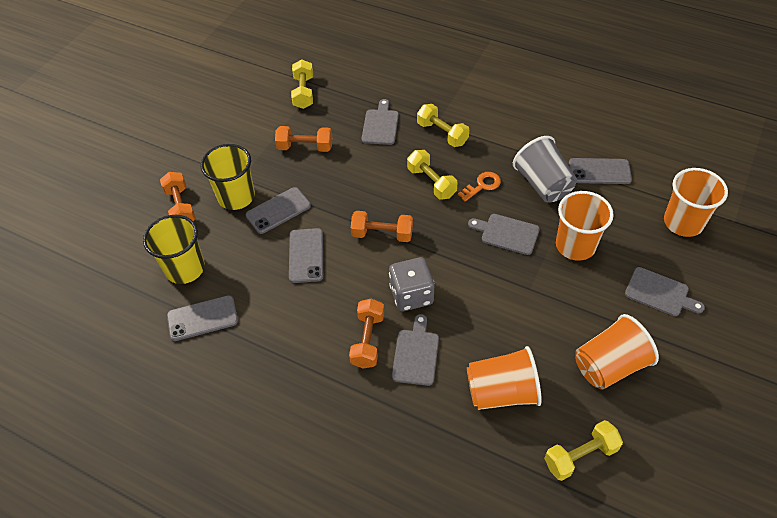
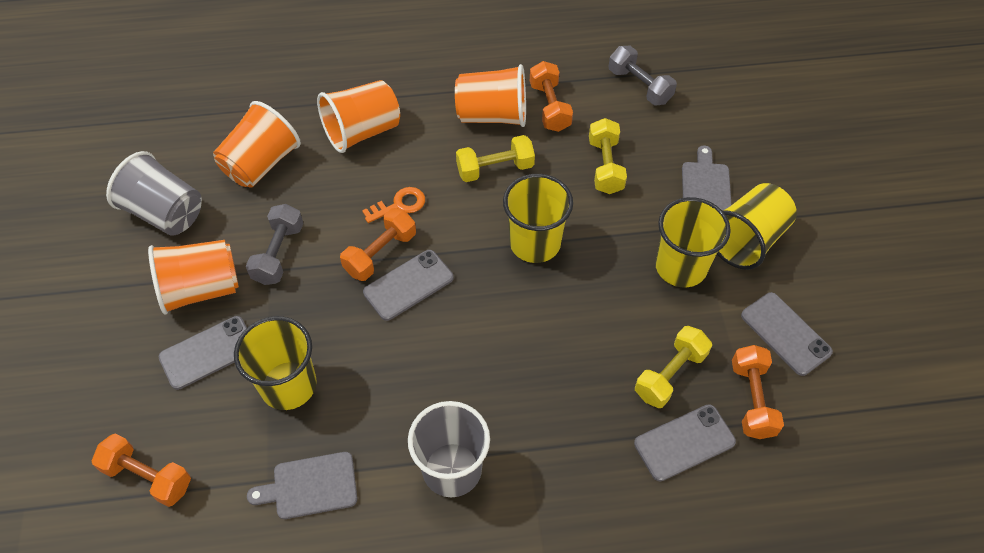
grey cup: [513,136,577,202] = 1 -> [106,151,202,236] [408,401,490,497] = 2
grey cutting board: [362,99,399,145] [392,314,439,386] [468,214,540,255] [625,267,705,316] = 4 -> [247,452,357,519] [682,146,732,211] = 2
grey dice: [389,257,435,311] = 1 -> none = 0
grey dumbbell: none = 0 -> [246,204,303,285] [609,46,677,105] = 2
yellow cup: [143,215,205,284] [201,144,255,210] = 2 -> [234,316,317,410] [503,174,573,263] [655,197,731,287] [717,183,797,270] = 4
yellow dumbbell: [291,59,313,109] [407,150,457,200] [417,104,469,147] [544,420,623,481] = 4 -> [456,135,535,182] [589,118,627,194] [635,326,712,408] = 3

